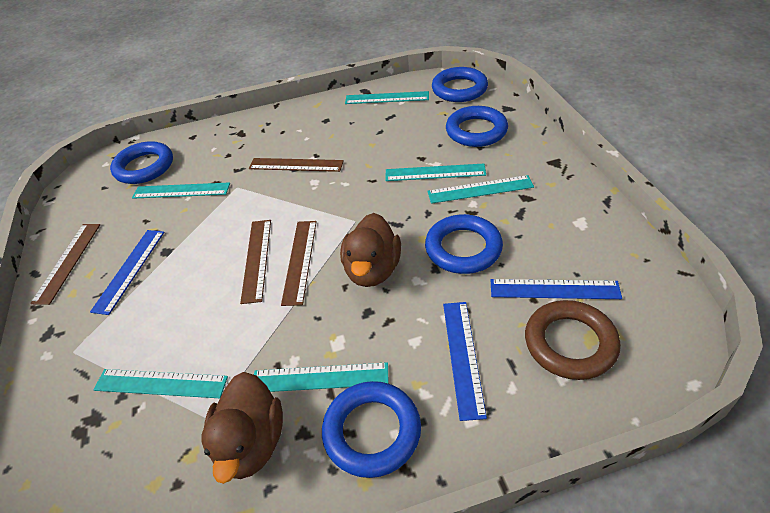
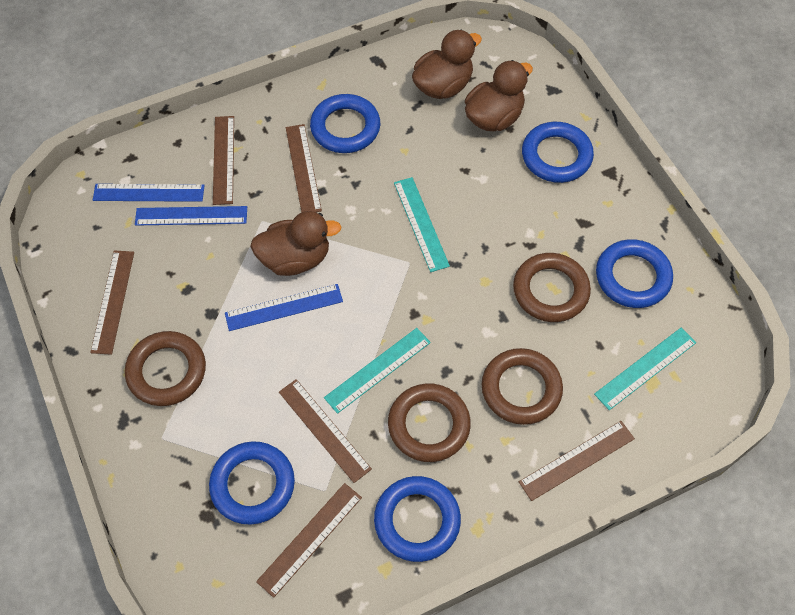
brown duck: [201,372,283,484] [340,213,401,287] = 2 -> [250,211,342,276] [412,30,482,99] [465,60,533,131] = 3
brown ring: [525,300,621,380] = 1 -> [125,331,206,406] [388,383,471,462] [482,348,563,425] [513,253,591,322] = 4
brown ruler: [30,224,100,305] [240,220,271,304] [249,158,344,172] [281,221,317,306] = 4 -> [90,251,134,355] [213,116,234,205] [256,483,362,598] [279,379,372,483] [286,124,322,212] [519,421,635,501] = 6
turquoise ruler: [94,369,228,398] [132,182,230,199] [254,362,389,392] [345,91,429,104] [385,163,486,181] [427,175,534,204] = 6 -> [324,328,431,414] [394,177,450,272] [594,328,696,410] = 3

